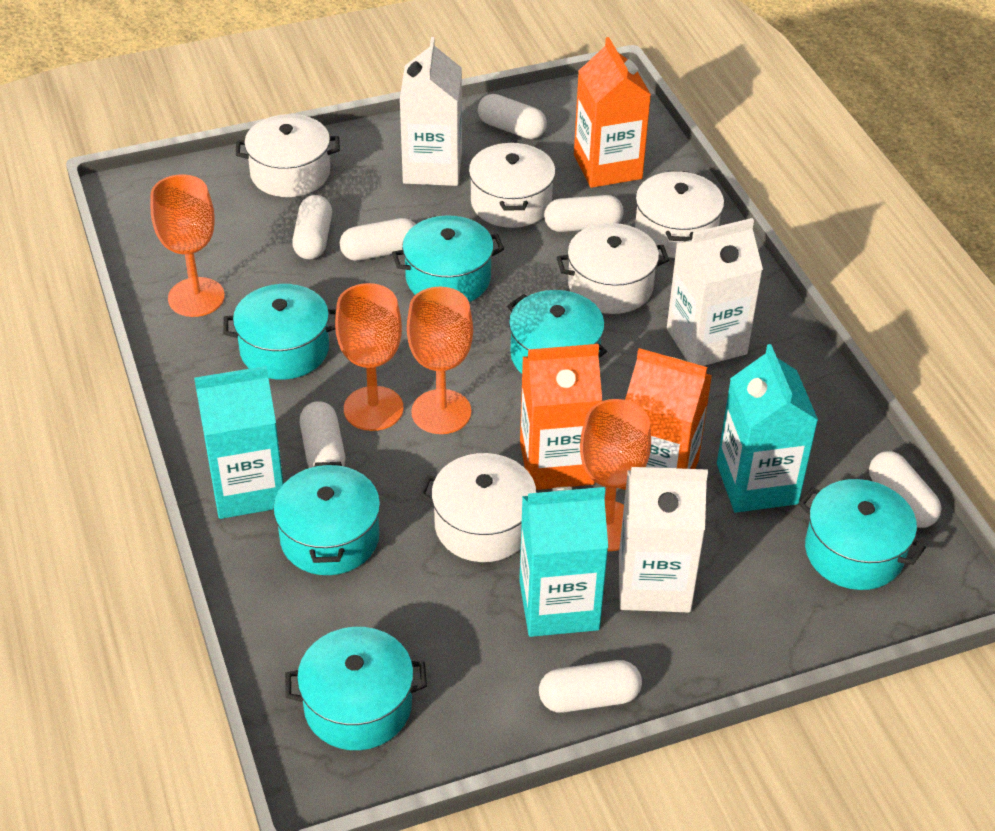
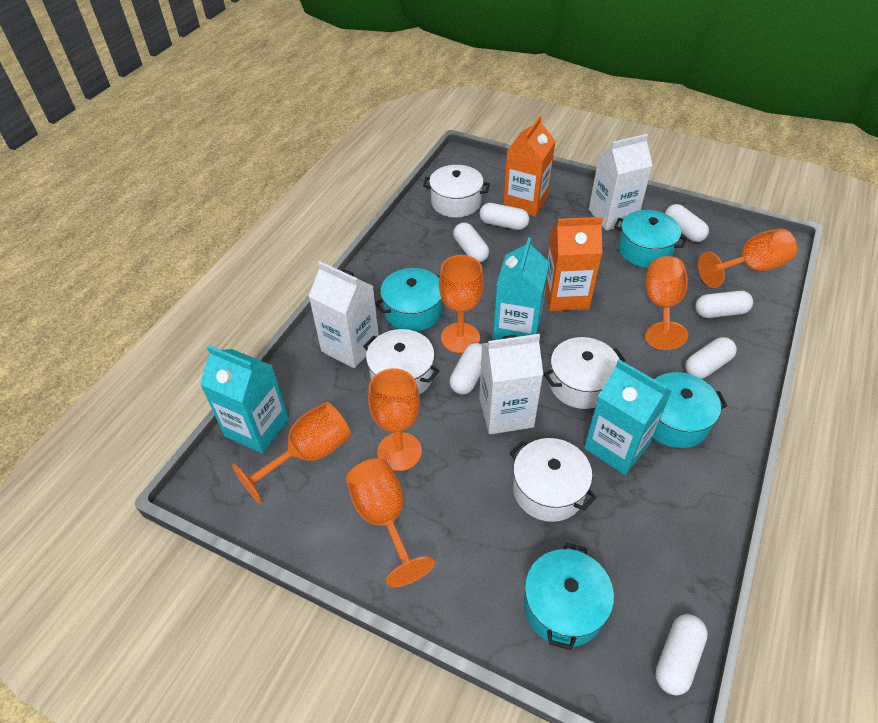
orange carton: [520,344,602,490] [574,37,651,188] [620,348,712,490] = 3 -> [503,116,556,217] [545,217,603,311] = 2
orange goblet: [150,174,225,317] [335,283,404,431] [407,287,473,434] [580,399,651,551] = 4 -> [232,402,351,504] [346,458,435,587] [368,368,422,471] [439,255,484,353] [645,256,688,350] [698,229,797,288] = 6
turquoise pot: [223,284,336,380] [273,462,380,575] [285,627,427,750] [392,216,504,302] [507,290,607,374] [799,479,926,590] = 6 -> [375,268,442,332] [524,543,614,650] [614,210,687,268] [653,372,727,448] = 4
white pot: [236,114,340,197] [419,453,537,562] [469,142,556,228] [556,223,669,314] [635,171,724,258] = 5 -> [363,329,439,395] [423,165,490,218] [510,438,597,522] [544,337,626,409] = 4

